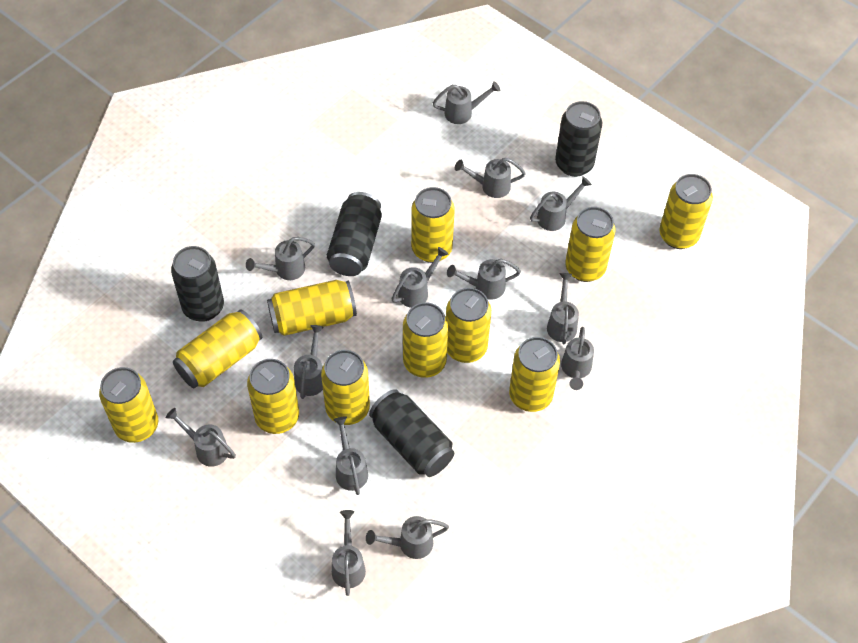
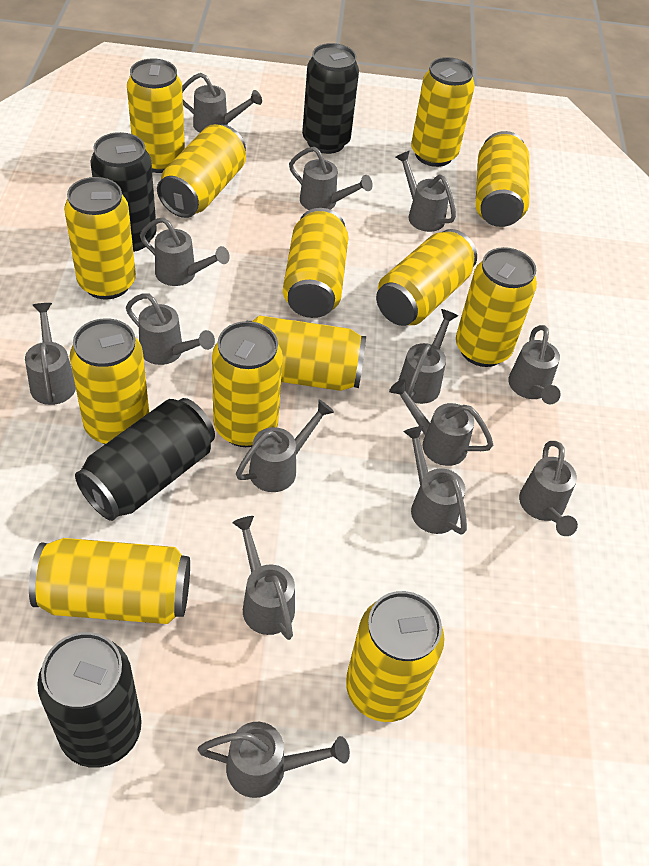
grey watering can: [166,408,236,467] [246,237,315,280] [294,325,323,399] [332,510,366,596] [334,416,368,495] [366,516,449,559] [391,247,448,308] [433,81,500,124] [447,259,521,300] [455,158,526,198] [530,177,592,231] [547,273,579,344] [561,327,594,390] = 13 -> [25,303,76,405] [126,294,215,365] [140,217,230,286] [182,73,262,133] [198,722,350,798] [232,516,295,640] [236,400,334,492] [289,147,373,210] [389,379,493,466] [395,151,456,232] [398,309,458,404] [403,426,467,535] [508,325,561,404] [519,441,578,536] = 14
yellow can: [99,367,158,443] [173,309,262,388] [247,359,299,434] [267,280,357,336] [321,350,370,425] [403,302,448,378] [411,187,455,263] [446,288,491,363] [509,337,560,412] [565,207,615,282] [659,174,713,249] = 11 -> [29,538,190,624] [64,177,136,300] [69,318,149,444] [127,58,185,173] [157,124,246,218] [212,321,283,447] [251,315,366,391] [283,208,349,318] [346,591,445,722] [376,229,477,326] [411,57,475,167] [456,247,537,367] [476,131,529,227] = 13

